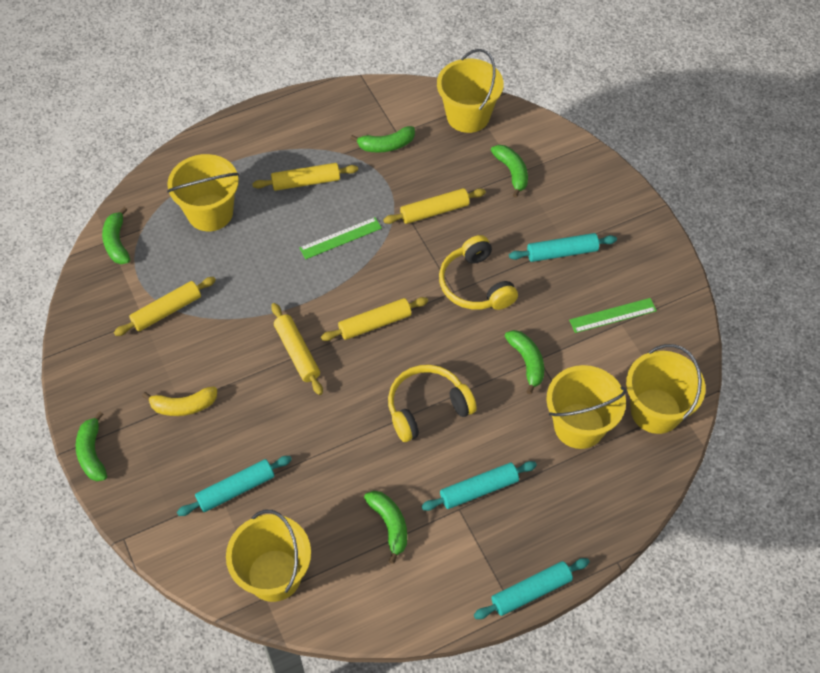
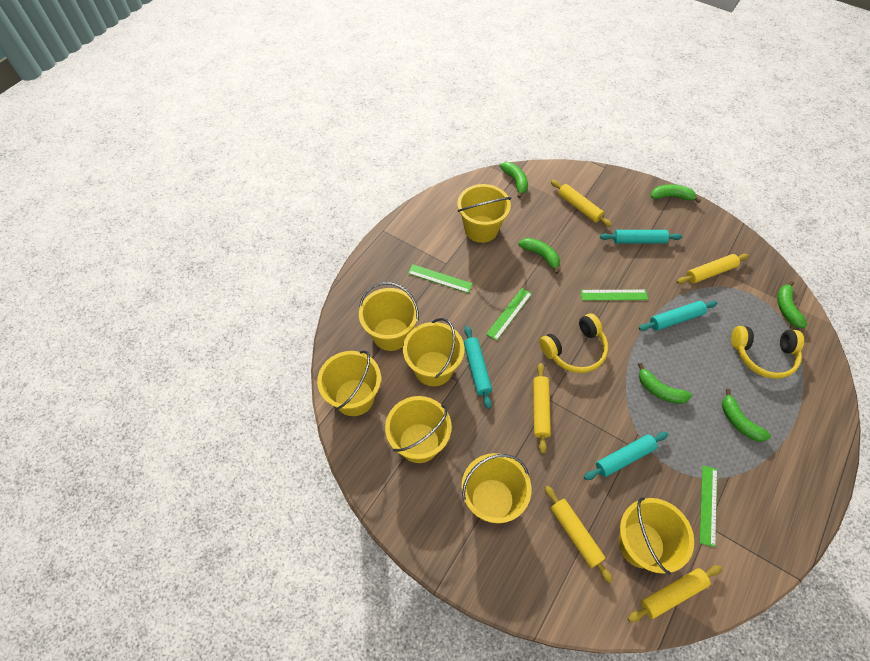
green ruler: [299,217,382,259] [569,298,657,333] = 2 -> [408,264,473,293] [486,288,532,341] [580,289,648,300] [700,466,717,547] = 4
yellow banana: [142,387,217,416] = 1 -> none = 0
yellow bucket: [167,154,239,231] [226,510,311,602] [437,49,504,133] [546,365,627,449] [626,344,706,434] = 5 -> [317,350,381,416] [359,282,419,351] [385,396,452,463] [403,318,465,386] [457,184,511,243] [461,453,531,523] [619,497,694,575] = 7

